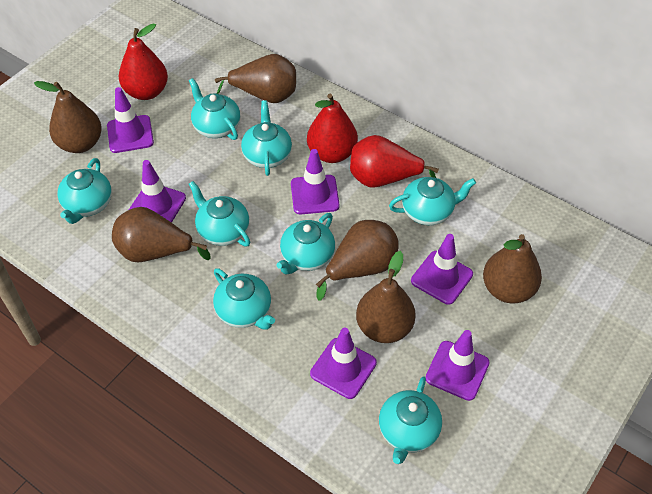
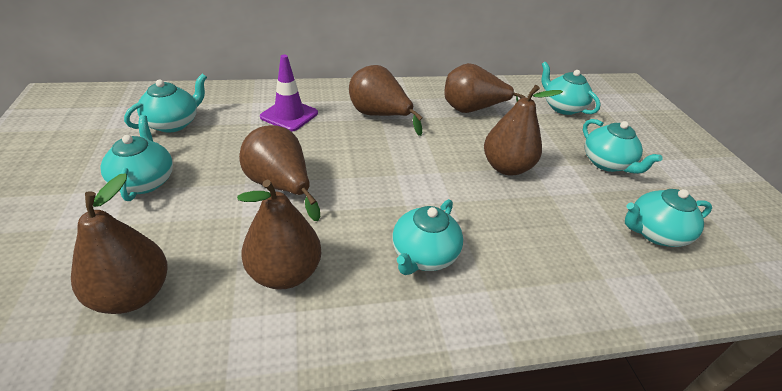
purple traffic cone: [107,87,154,153] [129,160,186,223] [291,149,340,214] [310,328,377,399] [411,234,473,305] [425,330,490,401] = 6 -> [260,55,318,131] = 1
red pear: [119,23,168,100] [307,94,358,163] [350,135,439,188] = 3 -> none = 0
turquoise teapot: [57,158,112,224] [189,78,240,140] [189,181,250,246] [213,268,275,330] [241,100,292,176] [276,213,335,275] [379,376,442,464] [389,177,476,225] = 8 -> [101,115,173,201] [124,74,207,132] [392,199,463,275] [542,62,601,115] [583,119,663,174] [625,189,712,247] = 6

